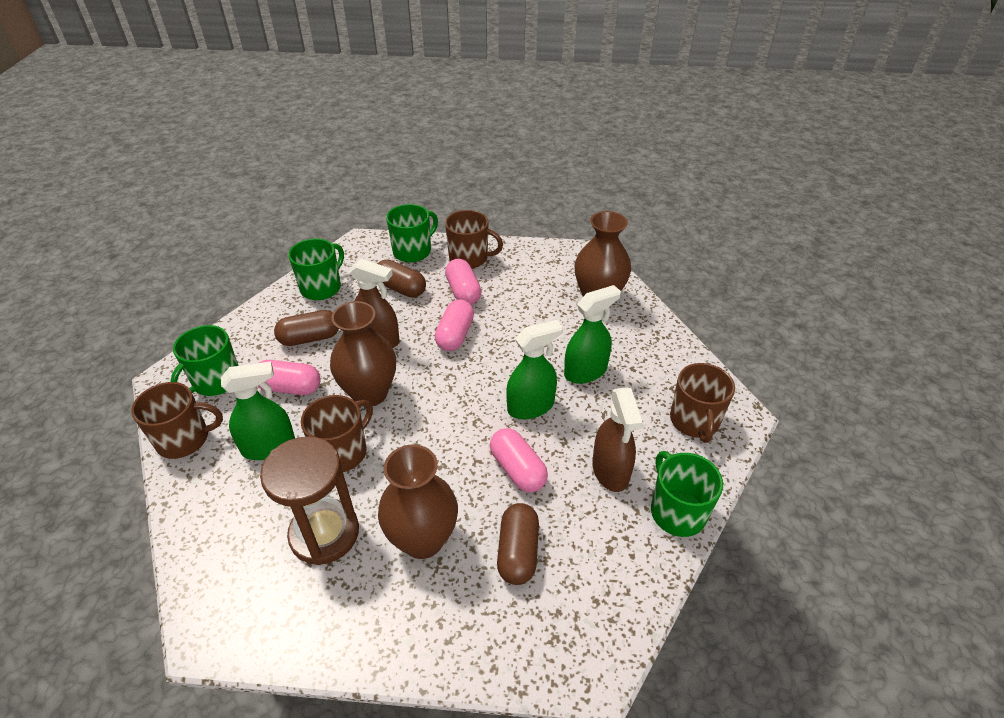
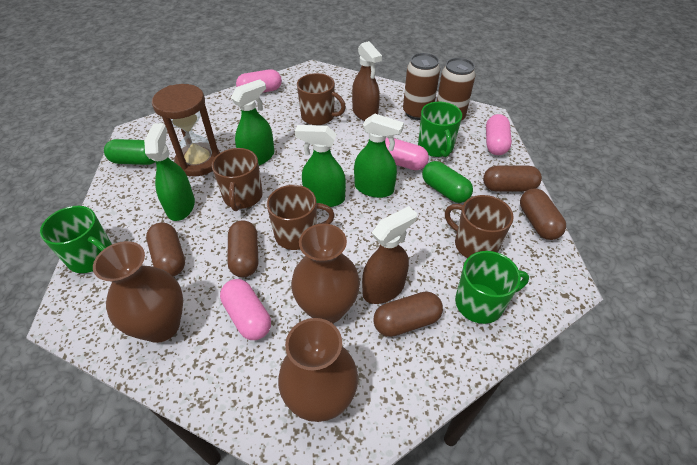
brown can: none = 0 -> [403,53,440,120] [437,58,476,121] = 2
brown capsule: [274,310,339,346] [378,259,426,298] [497,503,539,585] = 3 -> [146,223,185,277] [227,220,258,277] [373,291,443,337] [483,166,542,192] [520,188,566,240] = 5
green capsule: none = 0 -> [104,139,155,165] [422,161,473,203] = 2
green mug: [170,325,239,396] [288,238,344,300] [386,204,438,262] [651,451,723,537] = 4 -> [40,206,112,273] [418,102,462,157] [455,251,529,324] = 3
green spray bottle: [221,362,295,460] [506,320,563,419] [564,285,621,384] = 3 -> [144,123,195,221] [231,79,274,165] [295,125,346,207] [354,113,404,198] = 4

